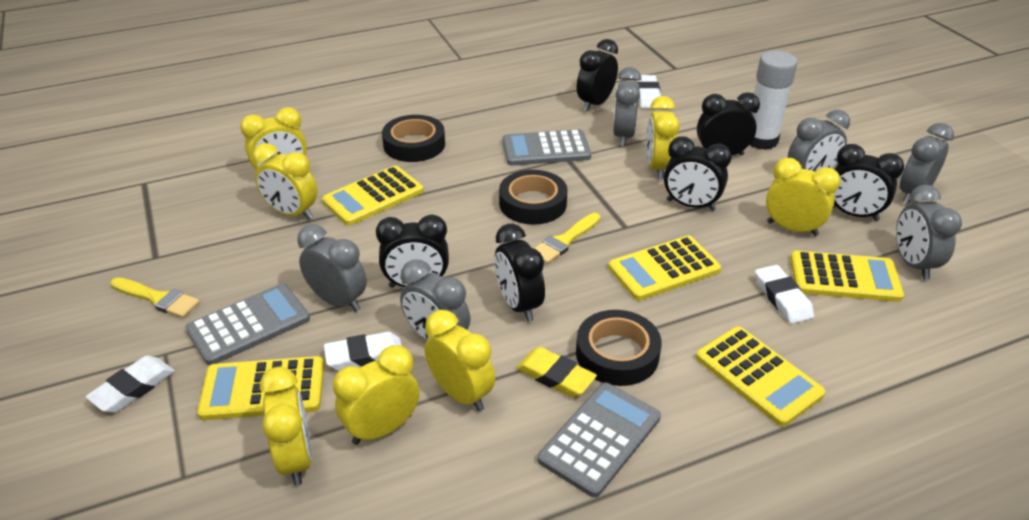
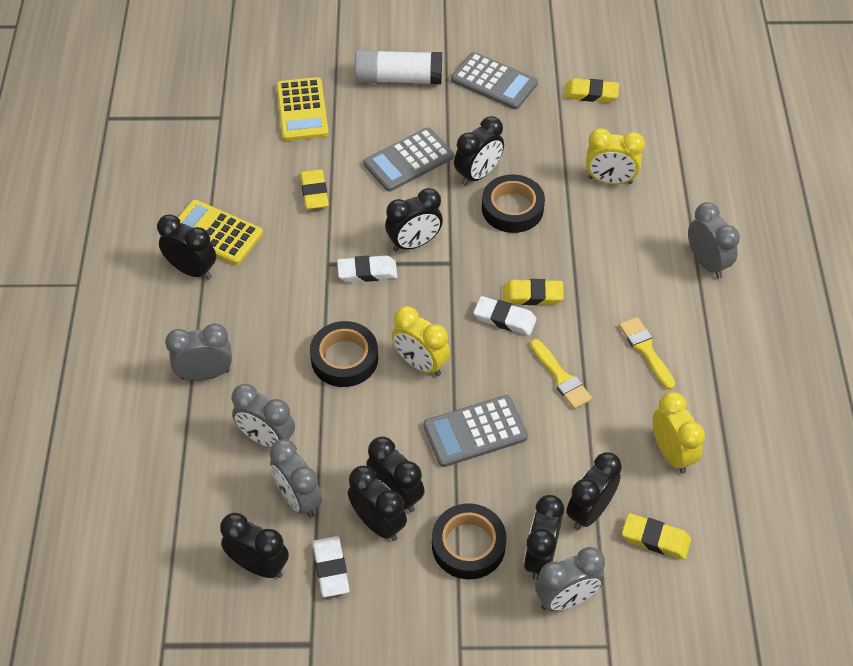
black clock: [376,215,449,288] [494,224,545,322] [577,39,618,112] [664,136,732,211] [697,92,760,155] [833,144,904,221] = 6 -> [157,214,216,280] [220,513,289,578] [348,465,407,541] [366,436,424,512] [385,188,443,252] [454,116,504,186] [524,495,564,580] [566,452,622,530] = 8
grey clock: [297,225,367,312] [400,259,470,340] [613,67,641,146] [788,110,850,172] [896,185,962,280] [900,123,954,205] = 6 -> [165,324,232,381] [231,384,295,448] [269,439,322,518] [535,547,605,611] [688,202,740,279] = 5
white eraser: [85,356,175,413] [324,332,402,371] [636,75,661,108] [755,265,814,324] = 4 -> [312,536,350,597] [337,255,397,282] [474,296,537,336] = 3
yellow calculator: [197,356,324,420] [322,166,424,226] [608,236,721,301] [696,326,826,426] [790,251,904,302] = 5 -> [178,200,263,265] [277,77,329,141] = 2
yellow clock: [240,107,307,170] [253,143,317,220] [260,367,312,485] [333,345,419,445] [425,310,495,411] [646,96,680,179] [766,158,841,236] = 7 -> [392,306,450,376] [586,128,645,185] [653,392,705,474] = 3
yellow eraser: [516,347,597,398] = 1 -> [300,169,329,209] [503,279,564,305] [564,78,619,103] [622,513,691,560] = 4

